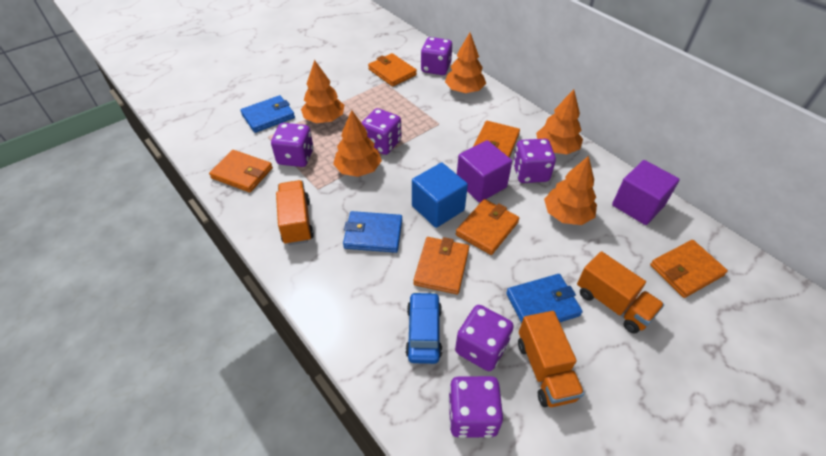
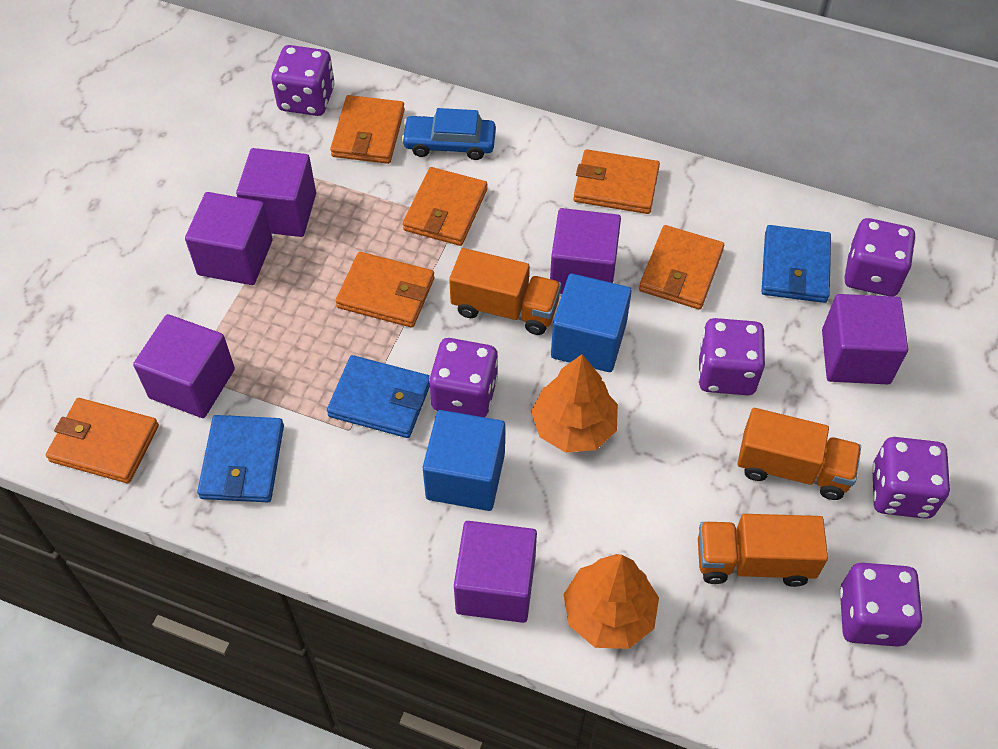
blue cube: [412,162,468,228] = 1 -> [423,410,505,511] [551,274,632,372] = 2
orange tree: [301,60,344,123] [333,110,382,177] [445,33,486,93] [536,89,583,154] [544,156,597,225] = 5 -> [531,354,618,453] [563,554,659,649] = 2
purple cube: [457,140,512,202] [612,160,680,225] = 2 -> [133,314,235,418] [185,192,273,285] [236,148,316,237] [454,521,537,623] [550,208,621,294] [822,294,908,385] = 6

